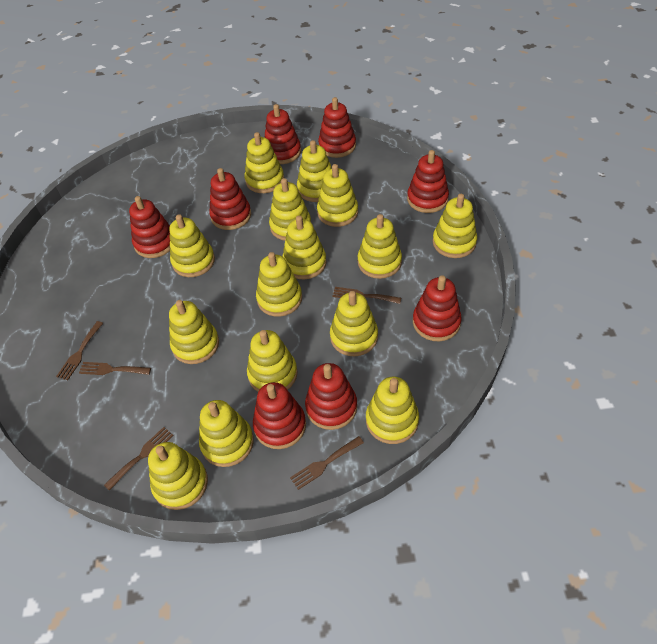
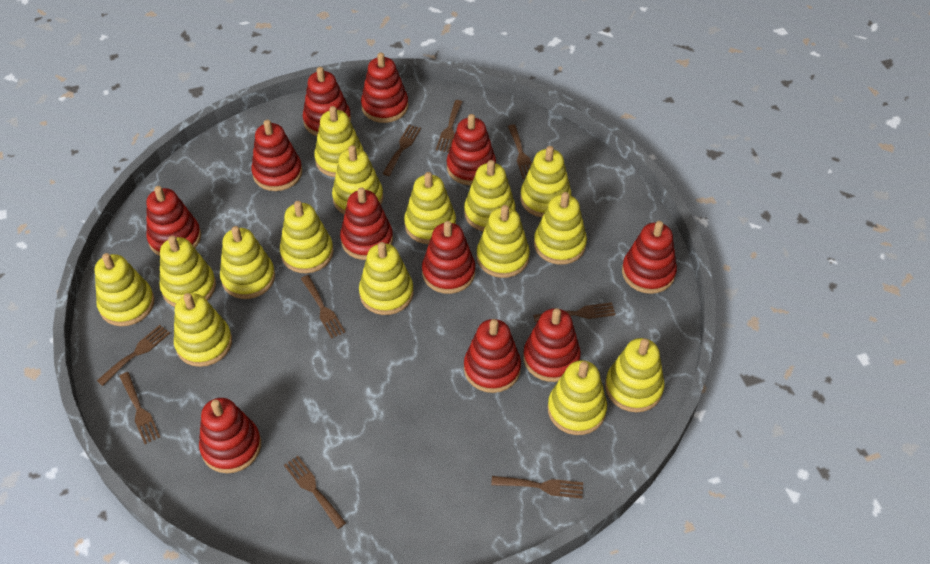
brown fork: [56,321,103,380] [79,362,151,375] [104,427,174,491] [290,436,364,490] [332,287,401,304] = 5 -> [97,325,170,386] [119,372,160,444] [284,456,346,529] [301,275,345,339] [382,125,421,176] [436,100,463,152] [491,476,583,498] [508,124,532,179] [533,302,616,322] = 9
red stacking toy: [129,196,170,258] [209,168,251,230] [253,382,306,449] [264,104,301,164] [305,363,357,430] [318,97,356,158] [407,150,449,213] [413,275,462,341] = 8 -> [146,186,201,256] [199,398,261,473] [251,120,302,191] [303,67,351,136] [340,187,393,260] [361,53,408,123] [422,221,475,294] [447,114,496,185] [464,319,521,393] [523,308,581,382] [622,221,677,294] = 11

